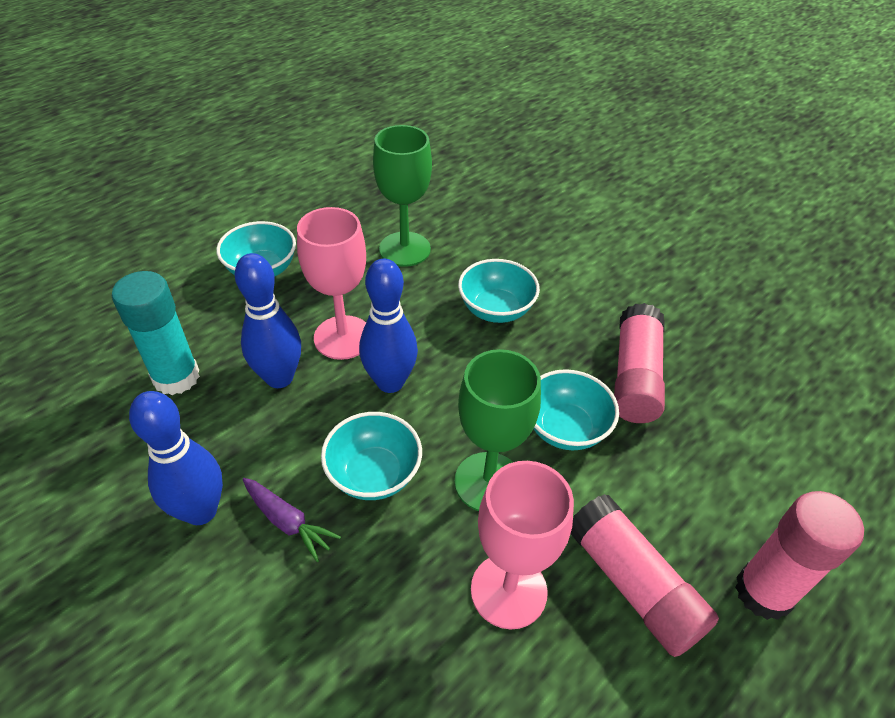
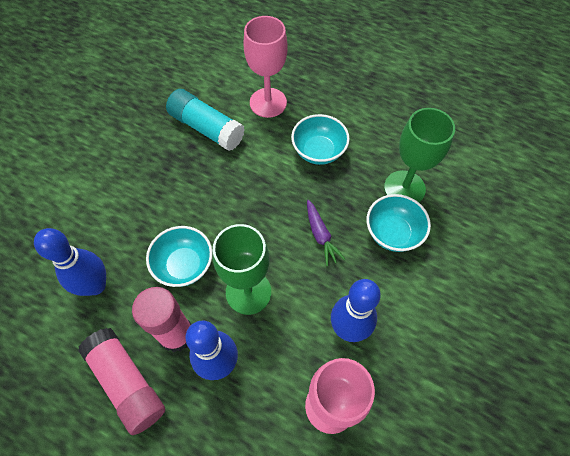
pink glue stick: [571,494,719,657] [614,303,665,423] [735,491,864,620] = 3 -> [78,328,165,435] [132,287,191,352] = 2
turquoise bowl: [216,221,296,277] [321,412,422,500] [458,259,540,323] [534,369,619,450] = 4 -> [146,226,213,287] [291,114,350,165] [367,194,431,252] = 3

